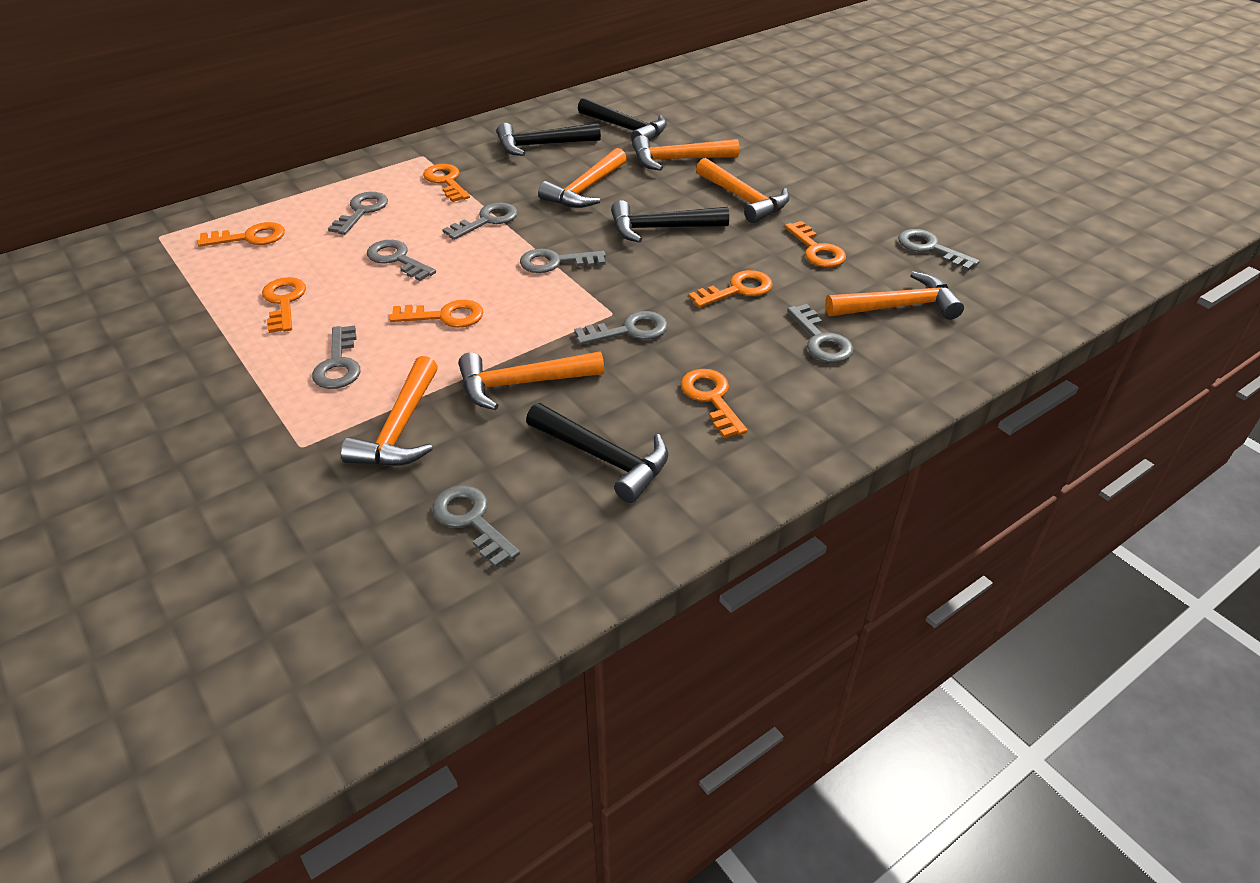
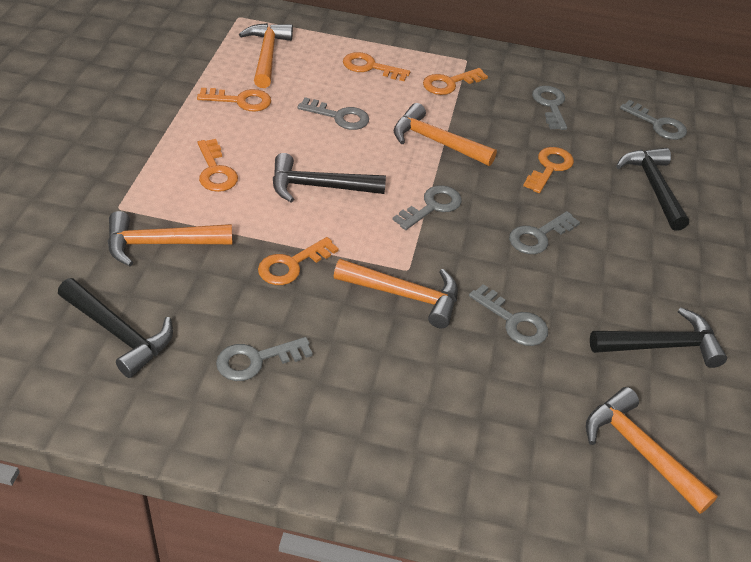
grey key: [312,326,360,389] [328,192,388,235] [367,240,436,281] [432,485,520,568] [443,202,518,240] [520,249,606,273] [574,311,668,345] [787,304,854,363] [898,229,980,271] = 9 -> [216,337,313,381] [297,97,369,130] [393,185,462,230] [469,284,548,346] [509,211,580,254] [532,86,567,130] [620,100,687,140] = 7
orange hammer: [341,356,438,466] [458,352,604,410] [538,148,627,208] [632,135,739,171] [696,158,790,223] [825,271,964,320] = 6 -> [108,211,232,266] [239,23,293,88] [334,259,458,328] [394,103,497,166] [586,387,718,514] = 5
orange key: [197,222,285,247] [262,277,306,333] [389,300,483,328] [423,164,470,202] [681,369,747,438] [688,270,773,308] [785,221,846,267] = 7 -> [197,88,271,112] [198,139,238,192] [258,237,339,285] [343,52,410,81] [423,68,488,95] [523,147,574,193] = 6

